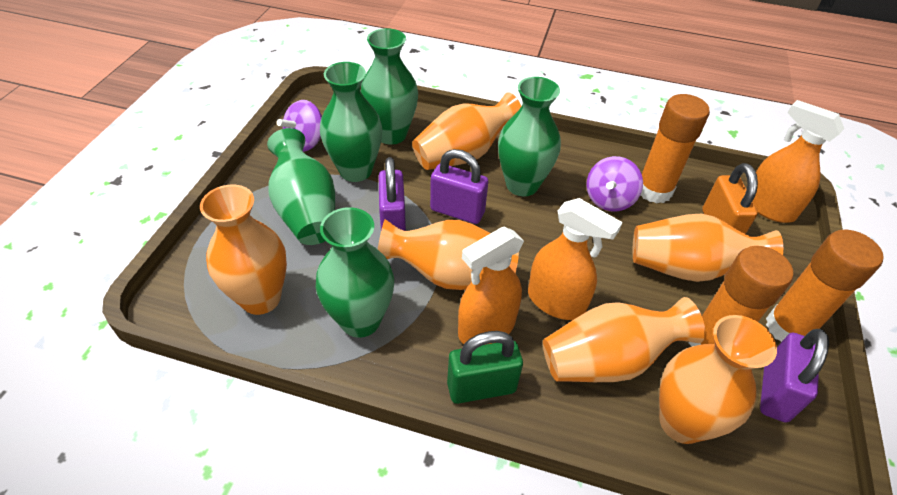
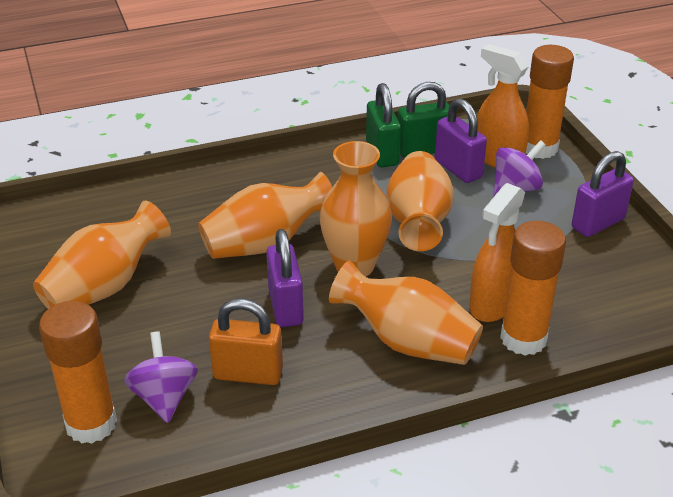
green padlock: [447,331,523,404] = 1 -> [366,83,401,167] [398,82,450,157] = 2
green vase: [267,128,335,245] [316,207,394,338] [320,62,382,182] [361,28,418,145] [498,77,561,196] = 5 -> none = 0
orange spray bottle: [458,227,524,345] [528,198,623,320] [753,100,844,223] = 3 -> [469,183,525,322] [477,44,529,168] = 2
orange vase: [200,185,287,315] [378,219,519,290] [412,92,521,170] [543,297,705,382] [633,214,783,282] [659,315,777,444] = 6 -> [33,201,171,309] [198,172,332,259] [319,141,392,277] [329,261,483,365] [386,151,454,251] = 5

